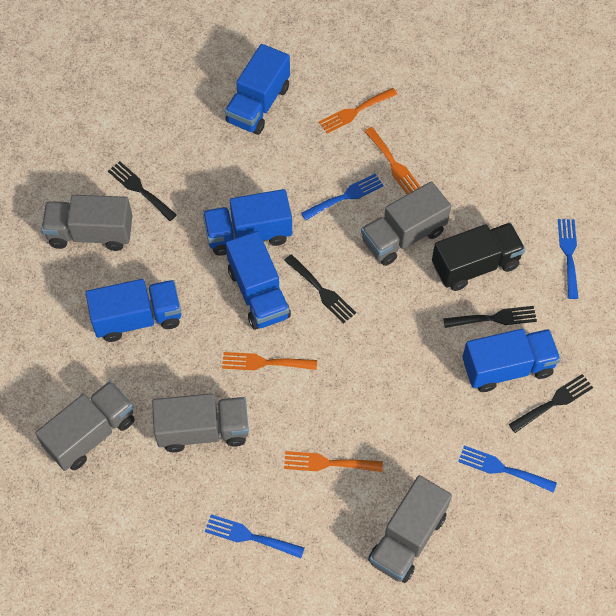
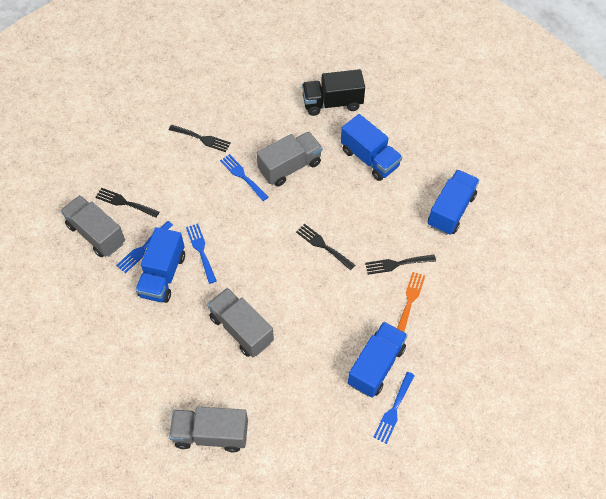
blue truck: [86,279,181,342] [203,189,292,256] [225,44,290,135] [226,231,291,330] [462,329,561,392] = 5 -> [135,227,185,303] [341,114,402,181] [348,322,407,398] [428,169,479,235] = 4
grey truck: [35,381,134,471] [41,195,133,251] [152,393,249,452] [361,181,451,266] [368,475,452,583] = 5 -> [61,195,125,257] [169,407,248,452] [207,288,274,357] [257,132,322,187] = 4
orange fork: [222,352,317,370] [284,451,383,472] [319,88,398,133] [364,127,420,194] = 4 -> [397,272,425,332] = 1

